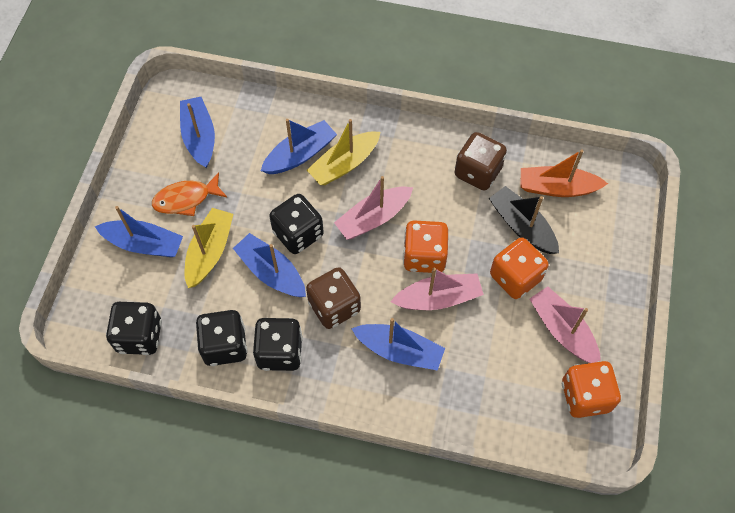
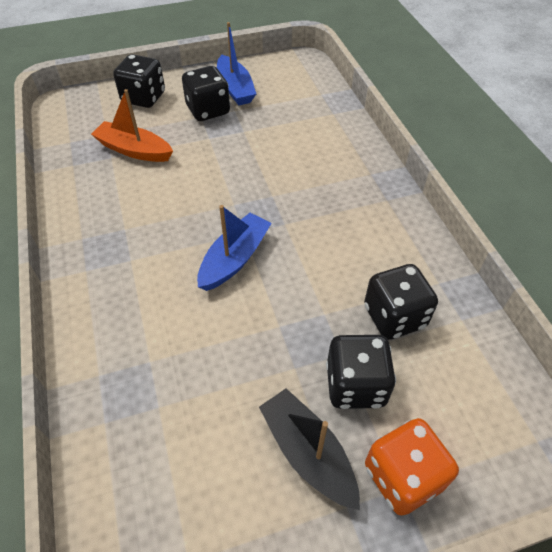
blue boat: [95,206,183,257] [180,97,215,168] [233,233,306,297] [261,119,337,174] [351,318,445,371] = 5 -> [197,205,272,291] [217,22,256,105] = 2
brown dice: [306,267,361,329] [455,132,507,190] = 2 -> none = 0
orange dice: [403,220,448,273] [490,237,548,299] [562,361,621,418] = 3 -> [365,418,459,515] = 1
orange fish: [152,172,227,216] = 1 -> none = 0
pink boat: [334,176,413,240] [390,268,484,310] [530,286,601,363] = 3 -> none = 0
yellow boat: [184,208,234,288] [307,119,380,185] = 2 -> none = 0

